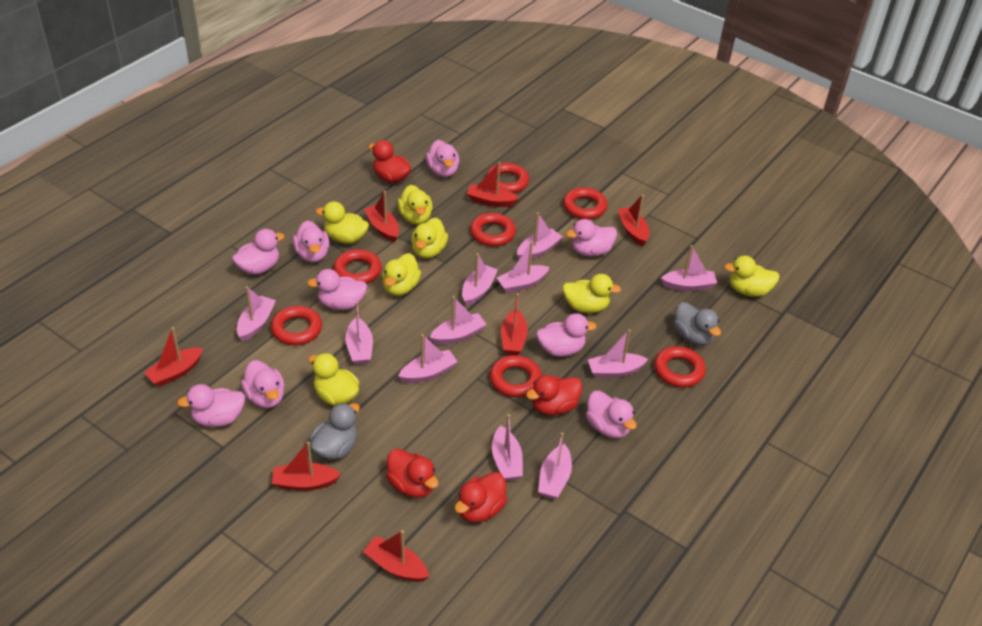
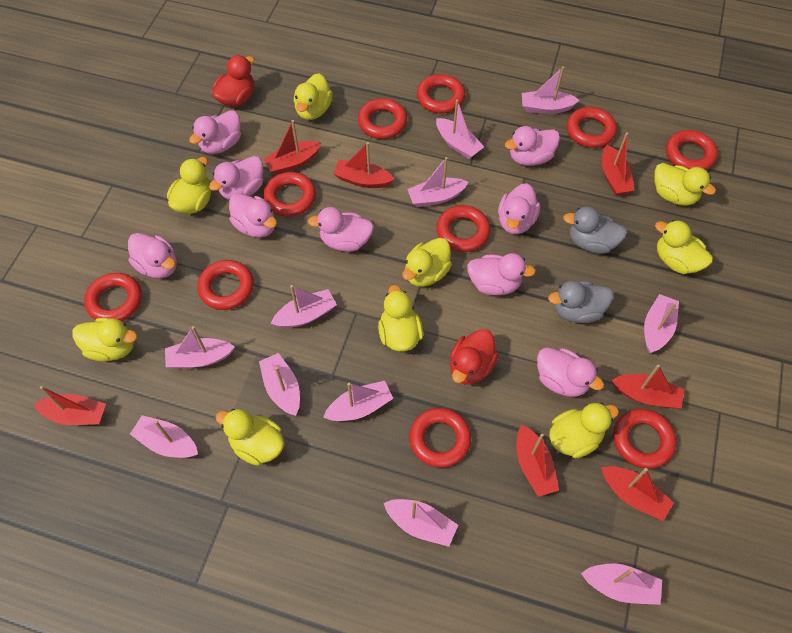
red duck: [368,140,411,183] [386,449,439,498] [455,472,507,523] [526,375,583,416] = 4 -> [212,55,254,107] [450,329,499,385] = 2
red ring: [271,306,322,345] [333,249,382,284] [470,213,516,246] [486,163,529,193] [490,355,542,397] [563,187,607,220] [654,346,706,388] = 7 -> [84,273,142,321] [197,260,254,310] [263,172,316,217] [358,98,407,139] [409,408,471,468] [417,74,465,114] [437,205,491,252] [567,107,617,148] [613,409,676,469] [666,130,718,170] = 10
yellow duck: [308,353,359,406] [316,201,369,244] [382,253,421,296] [397,185,433,225] [411,218,448,259] [562,274,621,313] [724,256,780,297] = 7 -> [72,318,137,361] [167,157,211,214] [215,409,284,466] [294,73,333,120] [378,285,423,352] [402,238,452,287] [549,403,619,458] [654,163,716,205] [655,220,713,274] = 9

